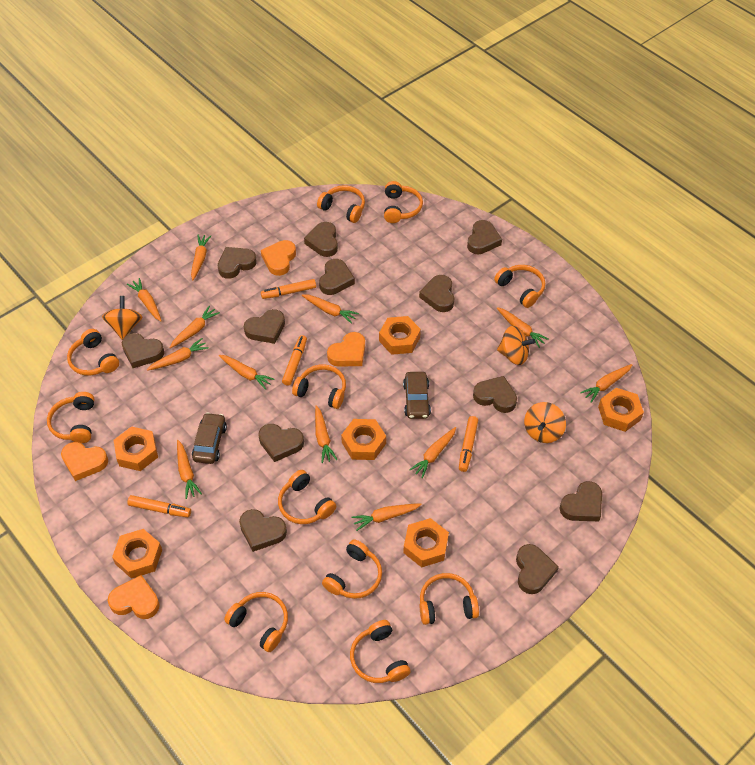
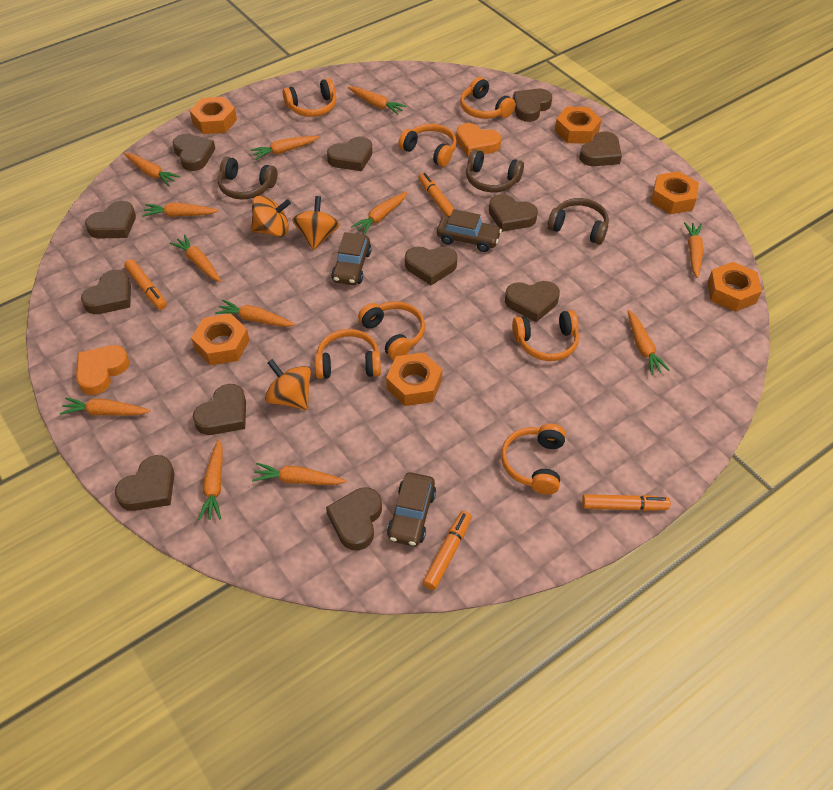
brown car: [192,412,227,464] [403,372,431,419] = 2 -> [331,232,372,285] [387,472,436,546] [437,209,502,252] = 3
brown headphones: none = 0 -> [218,157,277,200] [466,149,524,192] [547,198,609,245] = 3
orange headphones: [47,392,94,443] [67,329,119,376] [224,592,288,652] [278,470,336,524] [292,364,346,409] [317,185,365,223] [322,540,382,599] [350,620,411,683] [384,181,423,223] [419,573,479,625] [494,265,545,308] = 11 -> [283,78,336,117] [315,329,381,379] [358,301,425,360] [398,124,457,167] [460,77,516,119] [501,424,566,495] [512,310,579,361] = 7
orange heart: [61,442,108,481] [108,575,160,619] [261,240,296,276] [327,332,365,367] = 4 -> [76,345,130,395] [456,123,501,157] = 2

